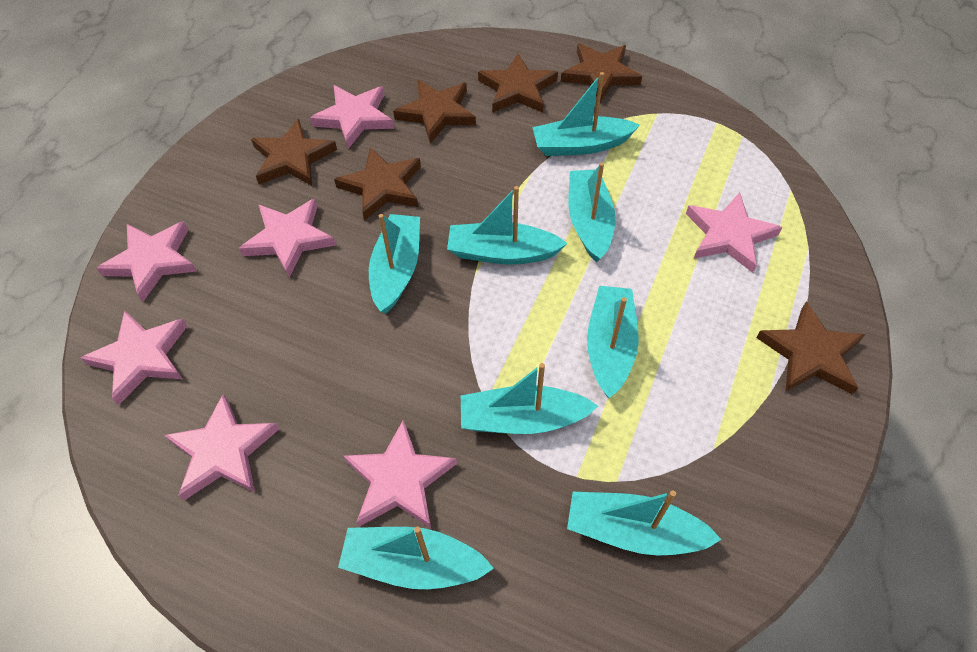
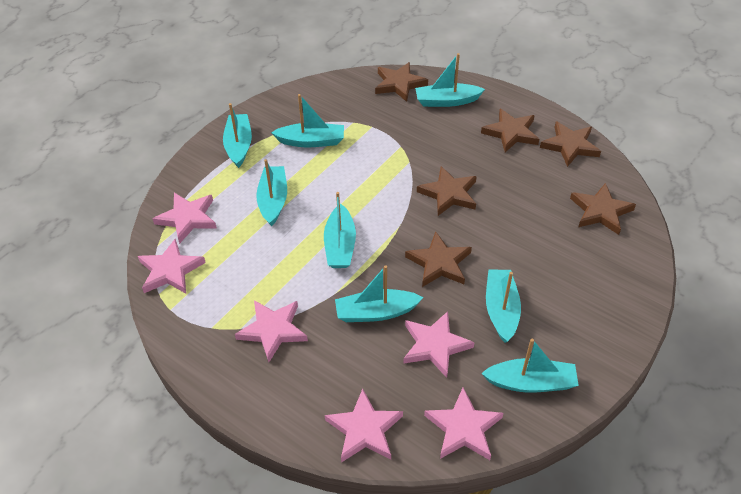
pink star: [80,310,188,405] [96,221,197,302] [164,394,279,500] [239,198,336,277] [310,85,394,149] [344,420,457,528] [686,192,782,273] = 7 -> [138,239,206,293] [152,193,217,244] [235,300,308,362] [325,389,403,463] [403,311,475,378] [424,388,503,460] = 6

